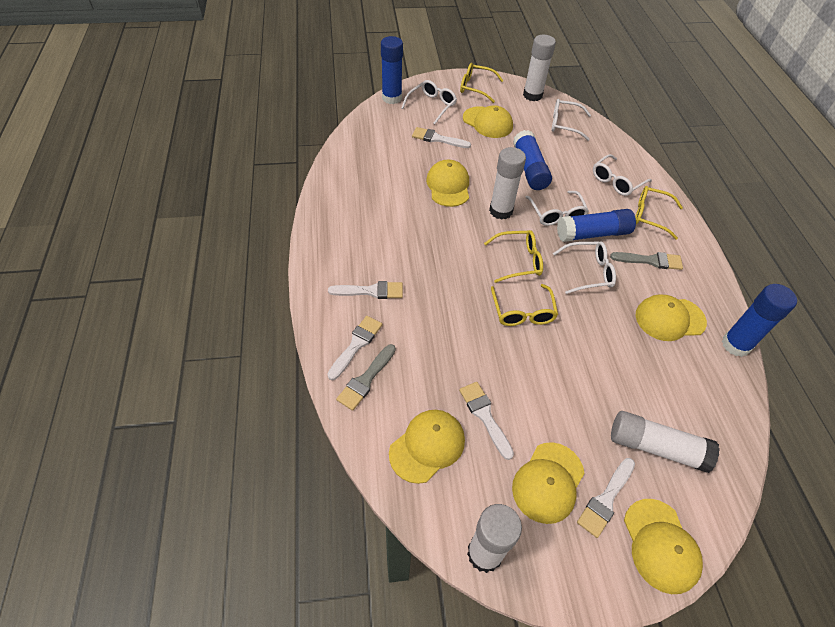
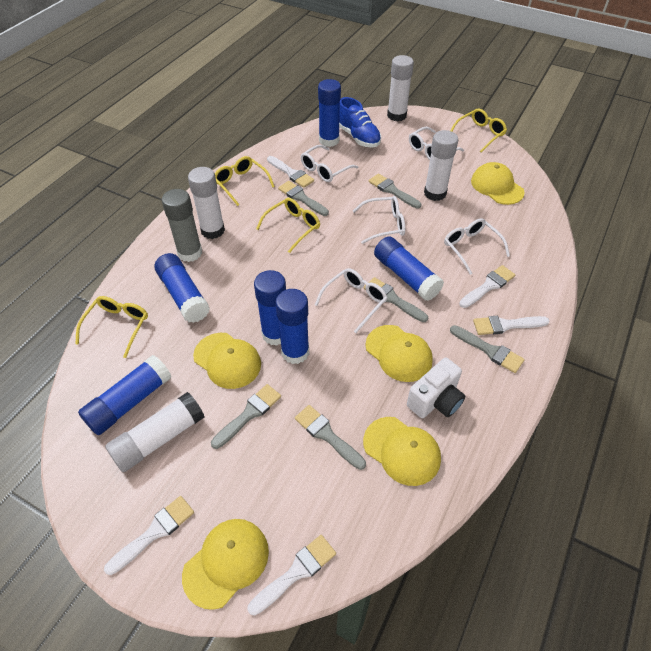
blue glue stick: [381,36,403,104] [513,130,552,190] [557,209,636,242] [722,284,797,357] = 4 -> [78,355,172,435] [154,253,210,323] [254,270,286,346] [275,289,309,364] [318,79,341,147] [374,237,444,301] = 6
blue shoe: none = 0 -> [339,97,381,148] = 1
grey brush: [336,344,396,411] [610,252,683,270] = 2 -> [211,384,281,449] [278,181,329,216] [295,405,366,470] [364,277,428,322] [369,174,421,209] [450,325,525,373] = 6
grey glue stick: none = 0 -> [162,189,202,262] = 1
white camera: none = 0 -> [407,358,466,418] = 1
yellow cap: [389,410,465,484] [426,159,469,207] [463,105,513,138] [512,442,585,524] [624,499,703,594] [635,294,707,341] = 6 -> [182,519,269,610] [193,333,261,389] [363,417,441,486] [366,325,433,382] [471,162,525,205] = 5

